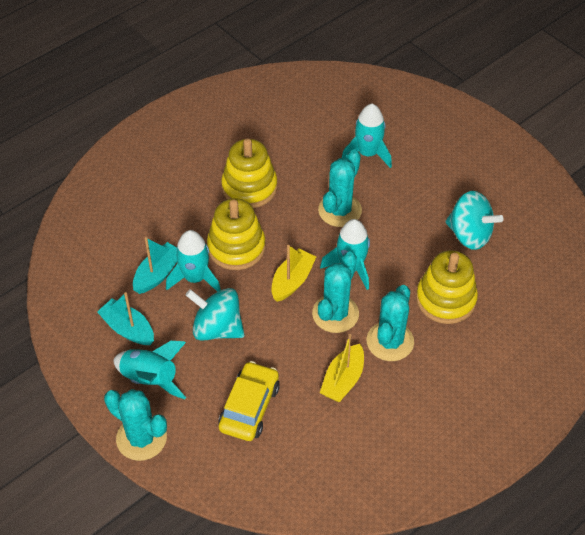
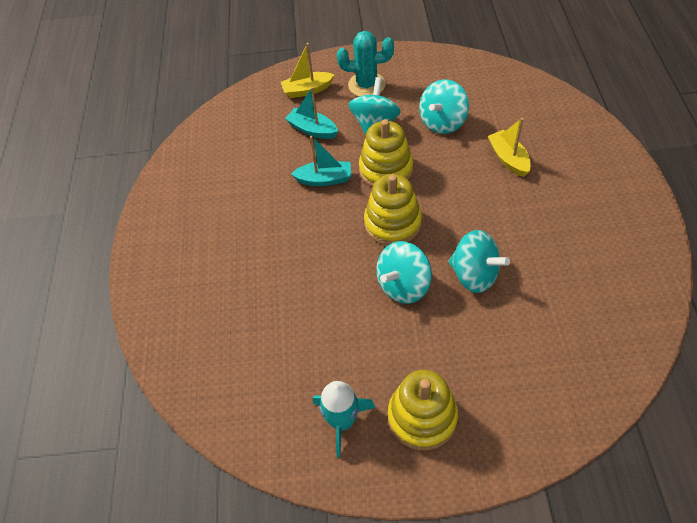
turquoise cactus: [104,389,167,461] [312,251,359,333] [318,149,362,227] [366,285,414,361] = 4 -> [337,31,394,97] = 1
turquoise rocket: [113,341,186,399] [166,230,221,292] [320,219,370,290] [342,104,392,168] = 4 -> [313,381,376,458] = 1
turquoise spinning top: [186,288,244,341] [445,191,503,250] = 2 -> [348,77,401,135] [376,241,432,304] [419,79,469,134] [448,230,510,293] = 4
yellow car: [218,361,280,441] = 1 -> none = 0

